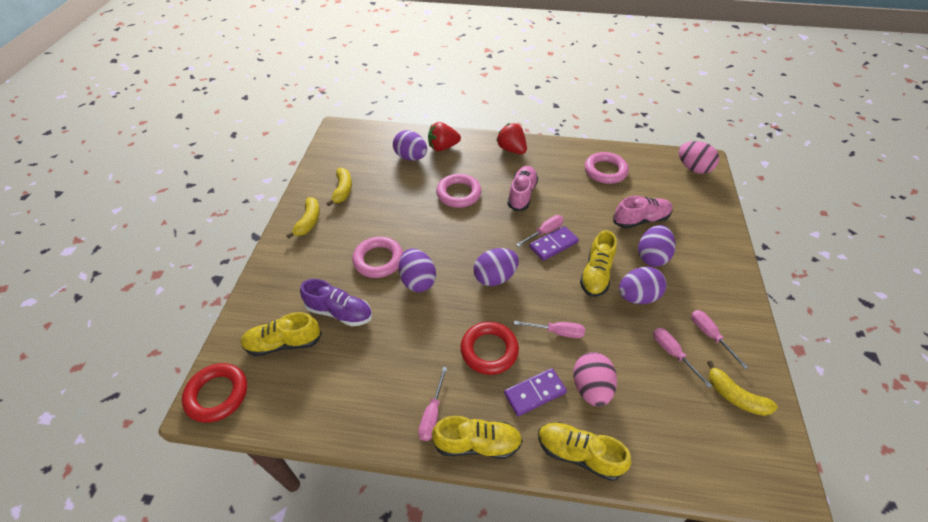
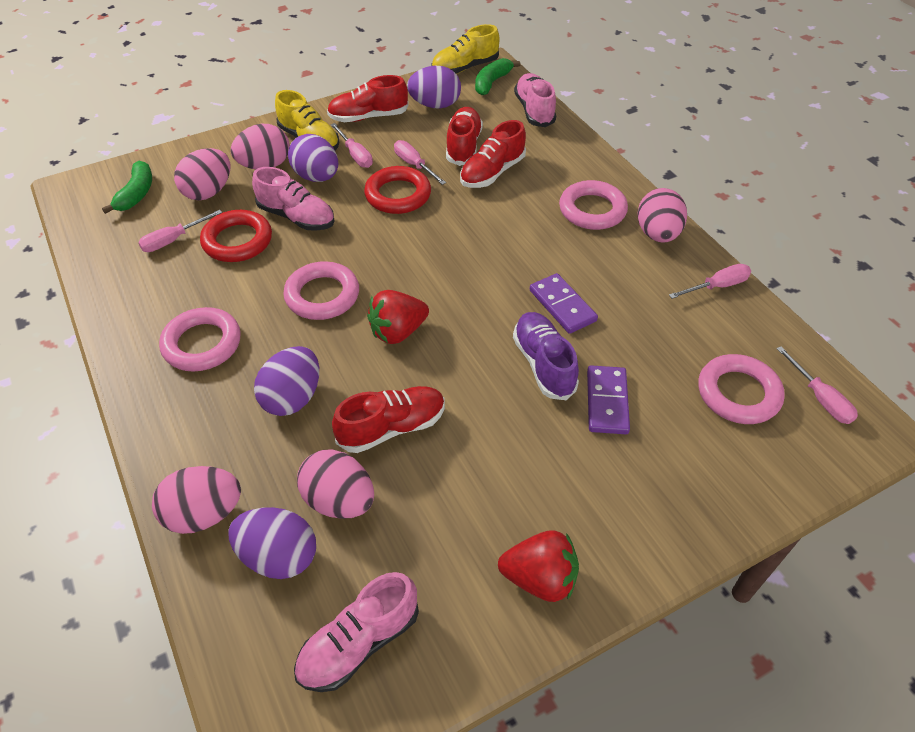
green banana: none = 0 -> [102,161,152,214] [475,58,521,95] = 2
pink egg: [573,352,617,407] [679,141,719,174] = 2 -> [152,466,241,534] [174,148,230,200] [230,124,290,169] [297,449,374,519] [637,188,687,243] = 5
pink ring: [352,237,403,278] [436,174,482,208] [585,152,629,184] = 3 -> [159,307,241,371] [283,261,359,320] [559,180,628,230] [698,354,785,424] = 4
pink shoe: [507,166,538,211] [613,196,673,229] = 2 -> [252,167,335,231] [294,572,419,692] [514,73,556,127] = 3
purple egg: [393,130,427,161] [399,248,436,292] [474,248,519,286] [619,267,666,304] [638,225,676,267] = 5 -> [228,507,316,579] [254,346,319,416] [288,134,338,182] [407,66,461,108] = 4
red shoe: none = 0 -> [327,75,409,122] [332,386,445,453] [446,107,483,166] [460,120,526,188] = 4
yellow banana: [286,197,320,239] [326,168,352,206] [707,361,778,416] = 3 -> none = 0
yellow shoe: [241,312,322,356] [432,416,523,459] [538,422,631,481] [580,230,617,297] = 4 -> [275,90,339,150] [431,24,500,74] = 2

